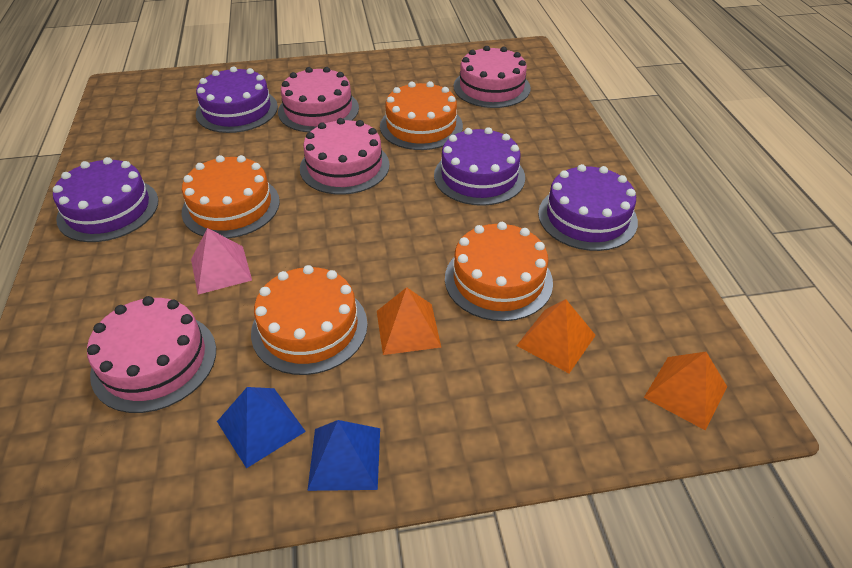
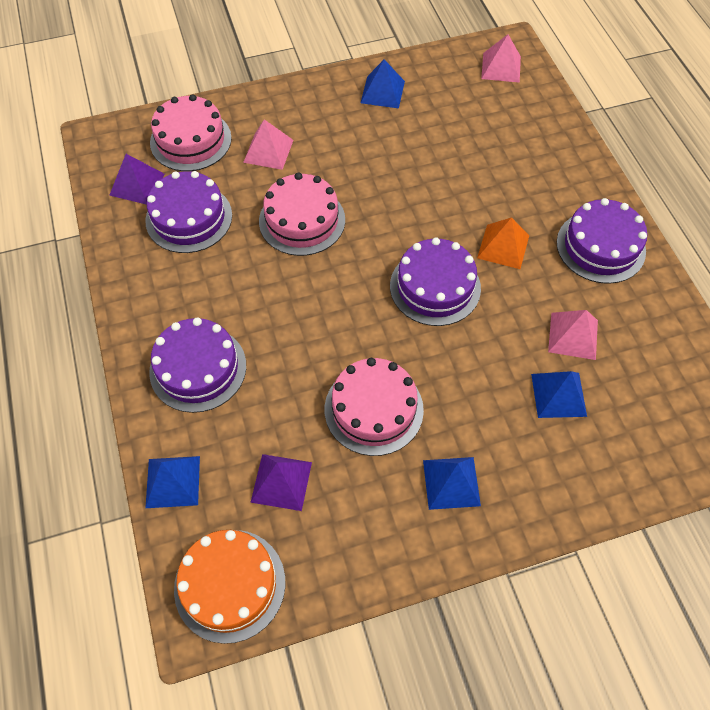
blue pyramid: [217,387,306,468] [307,420,380,491] = 2 -> [145,456,200,508] [361,59,405,109] [423,457,481,510] [531,371,587,418] = 4
orange cake: [182,155,280,238] [251,265,368,375] [380,81,463,150] [445,222,553,321] = 4 -> [174,530,286,644] = 1
orange pyramid: [377,287,441,355] [517,299,596,373] [644,352,727,430] = 3 -> [477,217,529,269] = 1
pink cake: [87,296,216,413] [278,67,359,133] [300,118,390,195] [454,46,531,108] = 4 -> [150,94,232,171] [259,173,345,256] [325,358,424,456] = 3
pink pyramid: [191,228,252,295] = 1 -> [243,119,293,170] [481,34,521,83] [548,310,598,360] = 3
purple pyramid: none = 0 -> [109,154,165,205] [250,454,312,511] = 2

